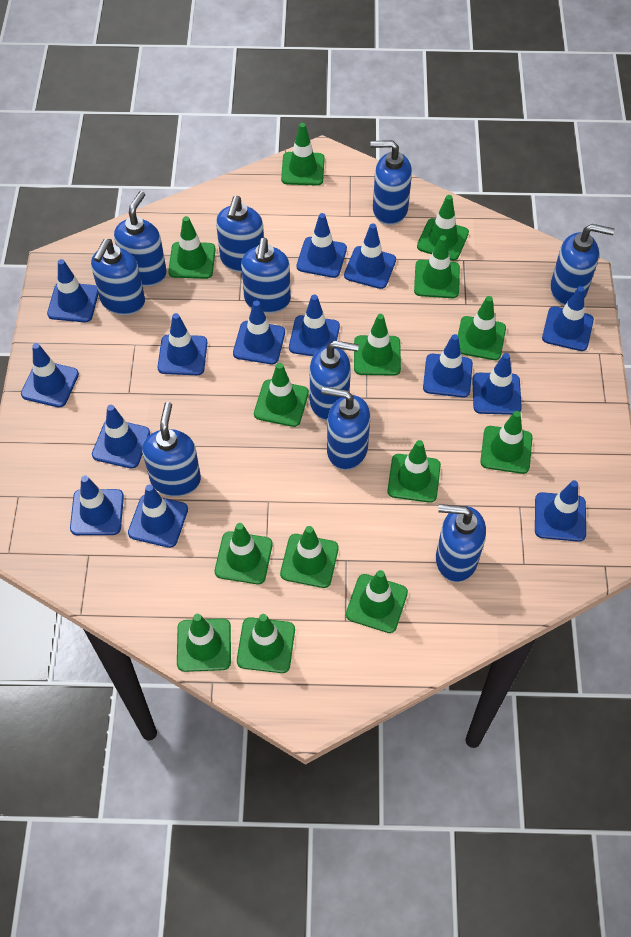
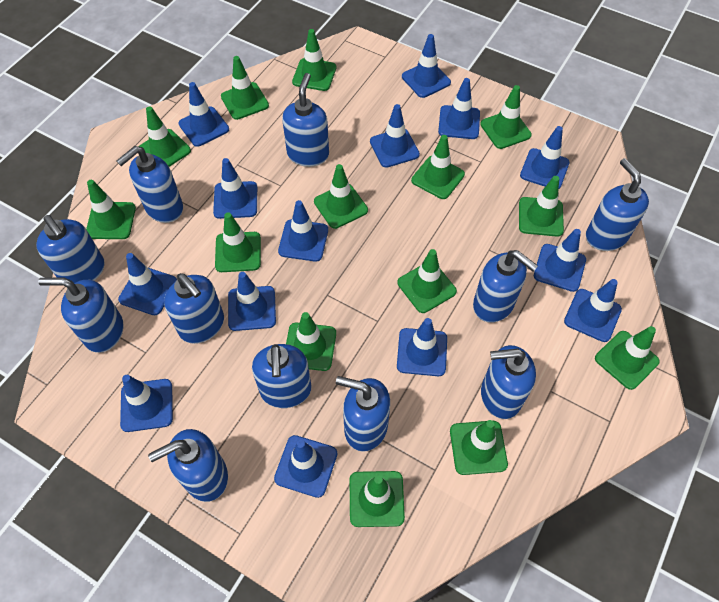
blue soap dispenser: [91,239,145,315] [114,191,167,287] [142,402,201,497] [216,196,264,273] [241,237,291,314] [310,341,359,421] [322,387,370,470] [371,140,412,225] [436,504,486,582] [550,224,615,306] = 10 -> [36,215,105,283] [38,277,123,353] [117,146,183,223] [148,429,228,502] [164,273,224,344] [252,344,311,408] [282,73,329,167] [336,376,390,452] [473,250,538,323] [481,345,536,419] [586,158,649,251] = 11

